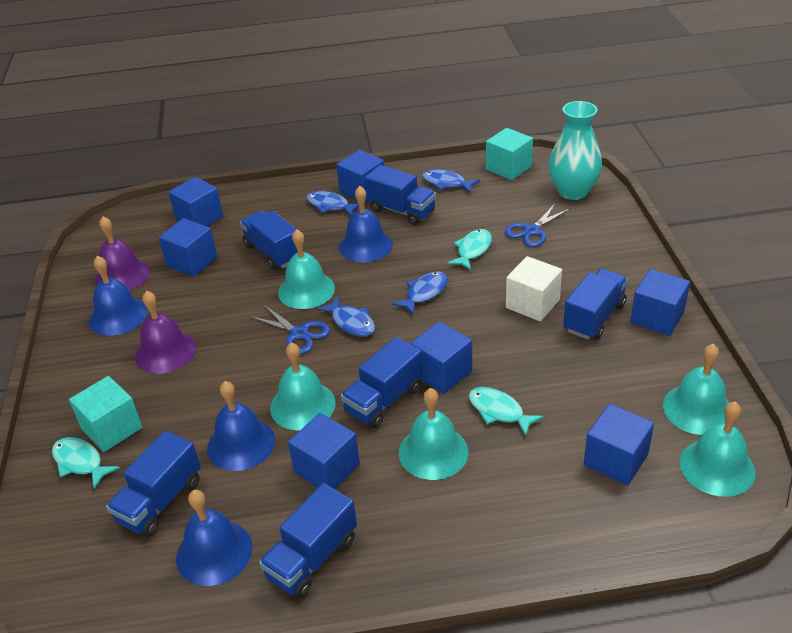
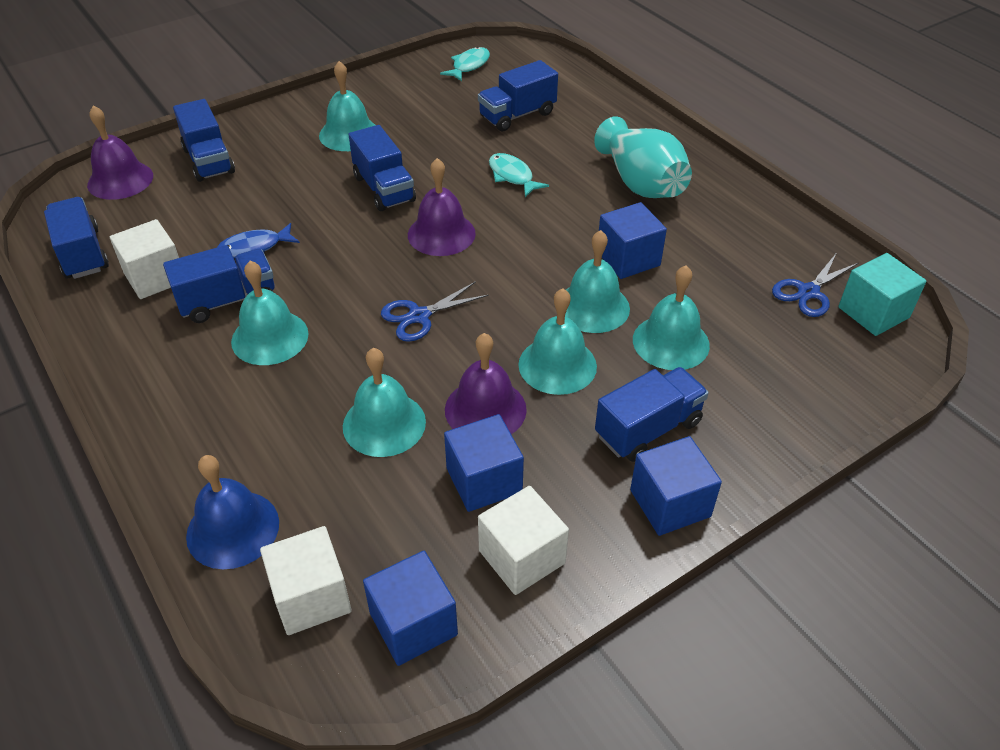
blue bell: [89,256,148,336] [176,490,252,586] [207,381,275,471] [339,186,393,263] = 4 -> [186,455,279,569] = 1
blue cube: [158,218,217,277] [168,177,223,226] [288,413,360,489] [336,150,385,203] [411,321,472,394] [584,404,654,485] [630,269,690,336] = 7 -> [363,551,458,666] [444,414,524,512] [599,202,667,279] [630,436,722,536] = 4
blue fish: [307,191,359,217] [317,296,375,336] [392,271,448,314] [422,169,480,193] = 4 -> [217,223,300,258] = 1
purple bell: [95,216,150,291] [135,291,196,374] = 2 -> [87,106,153,200] [408,158,476,256] [445,333,527,434] = 3
turquoise bell: [270,342,336,430] [278,229,335,309] [399,388,468,480] [663,344,730,435] [680,402,756,497] = 5 -> [231,261,309,365] [319,61,376,151] [343,348,426,457] [518,288,597,395] [565,230,630,333] [633,265,710,370] = 6
turquoise cube: [69,376,142,452] [486,128,533,180] = 2 -> [838,253,926,336] = 1
turquoise fish: [52,437,120,489] [447,229,492,270] [469,387,544,436] = 3 -> [440,47,490,81] [489,153,549,197] = 2
white cube: [506,256,562,321] = 1 -> [110,219,179,299] [260,526,352,635] [478,486,569,595] = 3

